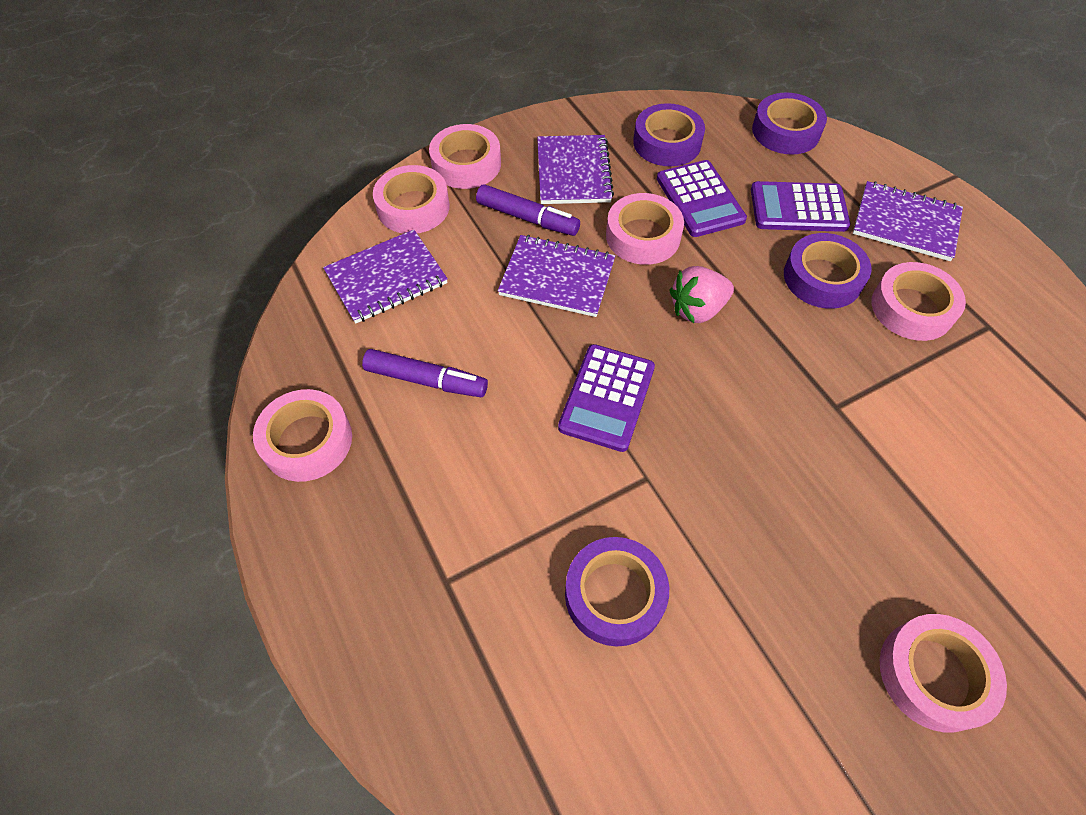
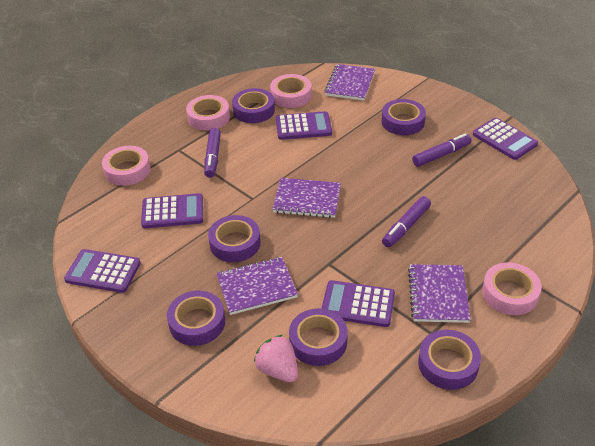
pink tape: [253,389,352,482] [373,165,450,234] [429,124,501,189] [606,193,684,265] [872,262,966,341] [880,614,1007,733] = 6 -> [102,146,151,186] [186,95,230,131] [270,74,312,108] [482,262,542,315] = 4
purple calculator: [558,344,655,452] [657,160,747,237] [751,181,851,232] = 3 -> [64,249,141,293] [141,193,203,228] [276,111,332,140] [321,280,395,327] [473,118,538,160] = 5
purple marker: [362,349,488,397] [476,184,580,236] = 2 -> [204,128,221,178] [382,196,431,247] [412,133,472,167] = 3
purple tape: [565,537,669,647] [633,103,705,166] [752,92,827,154] [784,233,872,309] = 4 -> [167,291,225,346] [208,215,261,262] [232,88,275,123] [289,308,348,366] [381,99,426,135] [418,330,481,390] = 6

